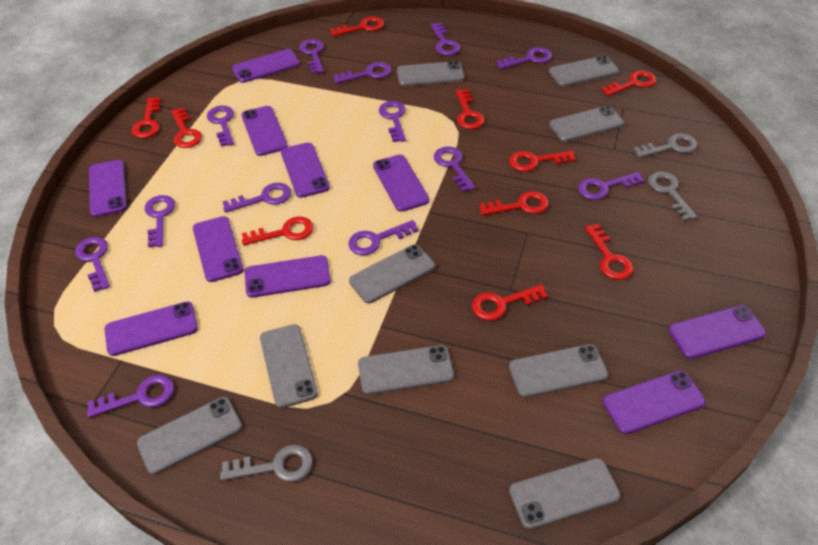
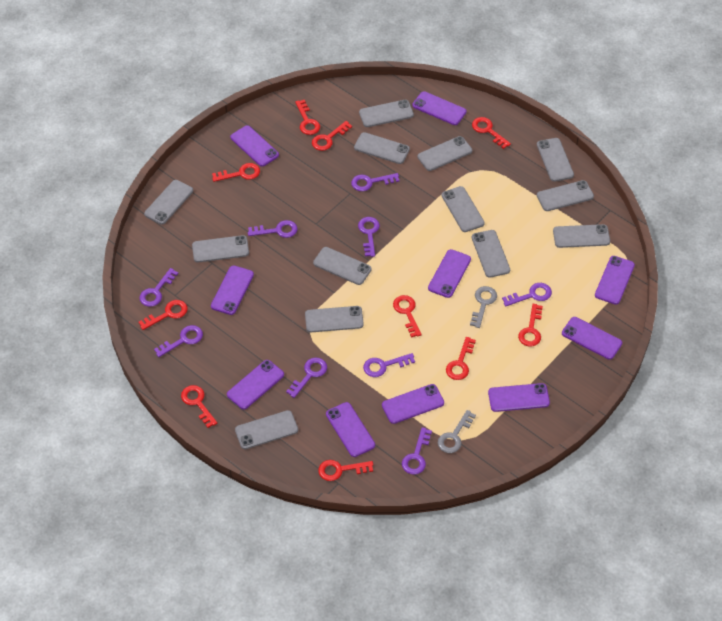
grey key: [220,445,313,482] [633,133,697,158] [648,171,697,221] = 3 -> [438,410,476,453] [470,286,497,328] = 2
grey phone: [137,397,242,475] [260,324,318,408] [349,244,435,303] [358,345,454,395] [397,61,464,86] [509,344,608,398] [509,458,621,530] [549,55,619,87] [549,106,624,142] = 9 -> [144,180,193,225] [192,235,249,263] [235,410,298,449] [305,306,364,332] [313,247,372,285] [354,132,410,164] [359,100,414,127] [417,136,472,171] [442,186,485,232] [472,230,510,278] [537,138,574,182] [537,180,594,211] [553,224,610,248] = 13
purple key: [75,237,110,292] [87,375,174,418] [145,195,175,247] [207,106,234,147] [223,183,291,213] [299,39,324,74] [333,62,392,84] [348,220,418,255] [379,101,406,142] [431,22,460,56] [434,147,476,192] [496,47,552,69] [578,172,644,200] = 13 -> [139,268,178,307] [154,325,203,357] [248,220,297,238] [286,358,327,398] [351,173,399,191] [358,217,380,257] [363,353,415,377] [402,427,432,475] [502,283,552,306] = 9

